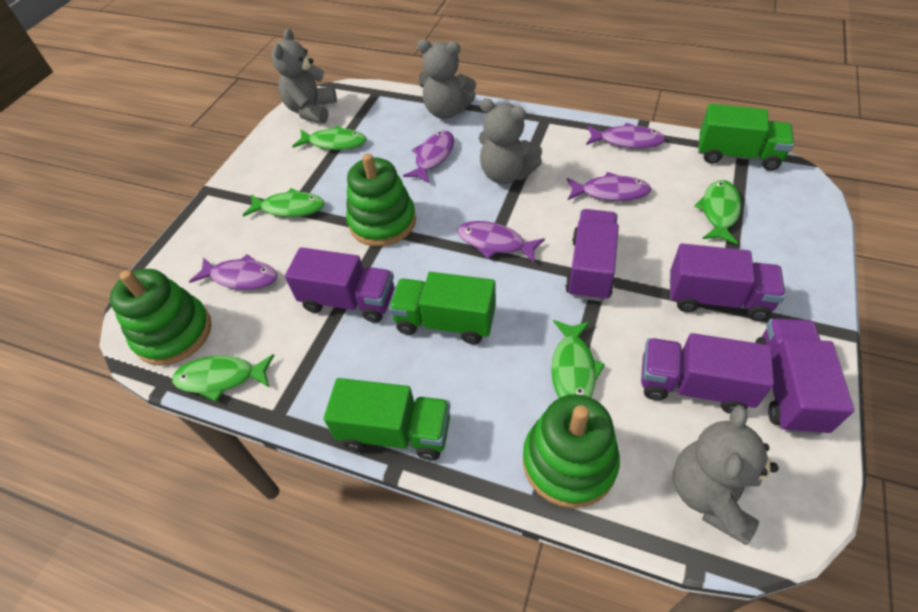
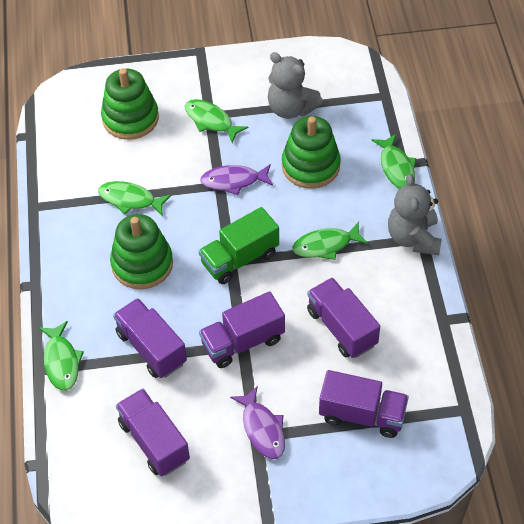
green truck: [324,378,450,460] [389,272,496,344] [698,104,794,171] = 3 -> [199,207,279,284] = 1
grey teddy bear: [271,29,337,124] [417,39,476,119] [479,98,542,184] [673,405,779,545] = 4 -> [268,52,323,119] [388,174,442,255] = 2
purple fish: [189,254,277,290] [403,131,454,183] [457,221,545,263] [567,172,651,201] [586,123,665,148] = 5 -> [200,164,273,195] [230,386,285,459] = 2

